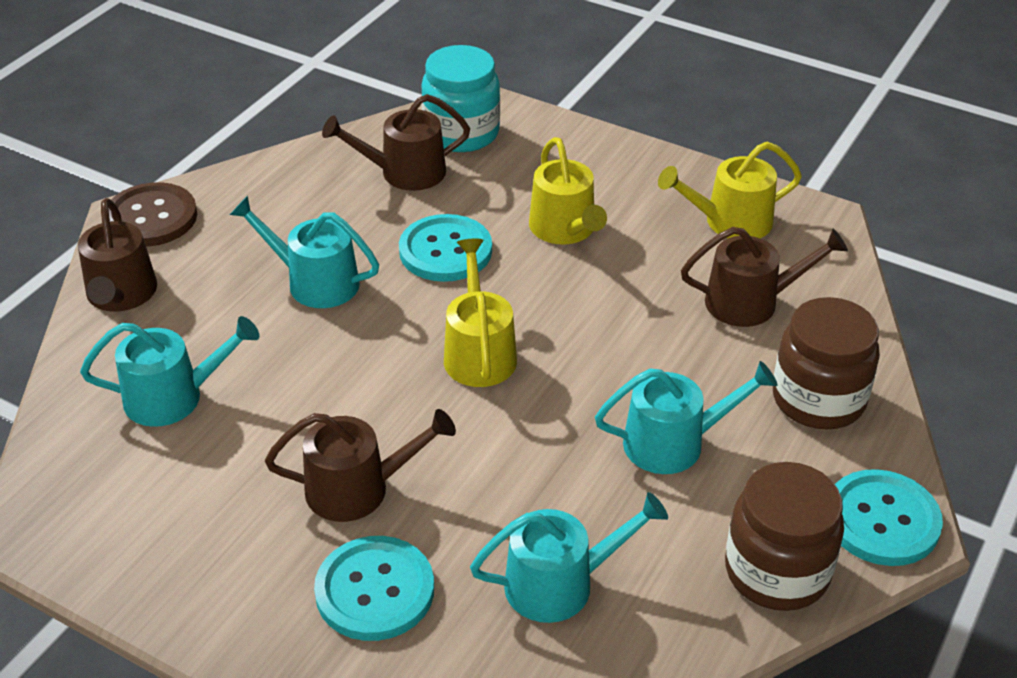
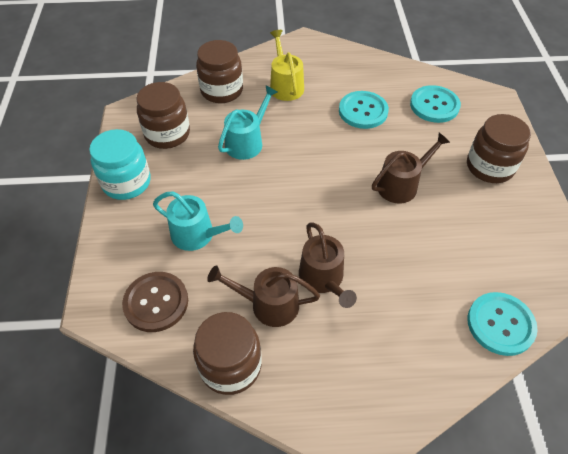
brown jar: [725,462,844,611] [773,297,880,429] = 2 -> [136,82,190,149] [193,312,262,395] [196,40,243,103] [467,114,531,183] = 4
brown watering can: [78,198,157,311] [265,409,456,522] [322,94,470,191] [681,227,848,327] = 4 -> [207,265,320,327] [299,223,357,308] [372,133,450,203] = 3
turquoise watering can: [80,316,259,427] [230,196,379,308] [470,492,668,623] [595,361,777,474] = 4 -> [153,191,243,251] [218,86,278,160] = 2
yellow watering can: [444,238,517,387] [529,137,607,244] [658,142,802,238] = 3 -> [270,30,304,101] = 1

